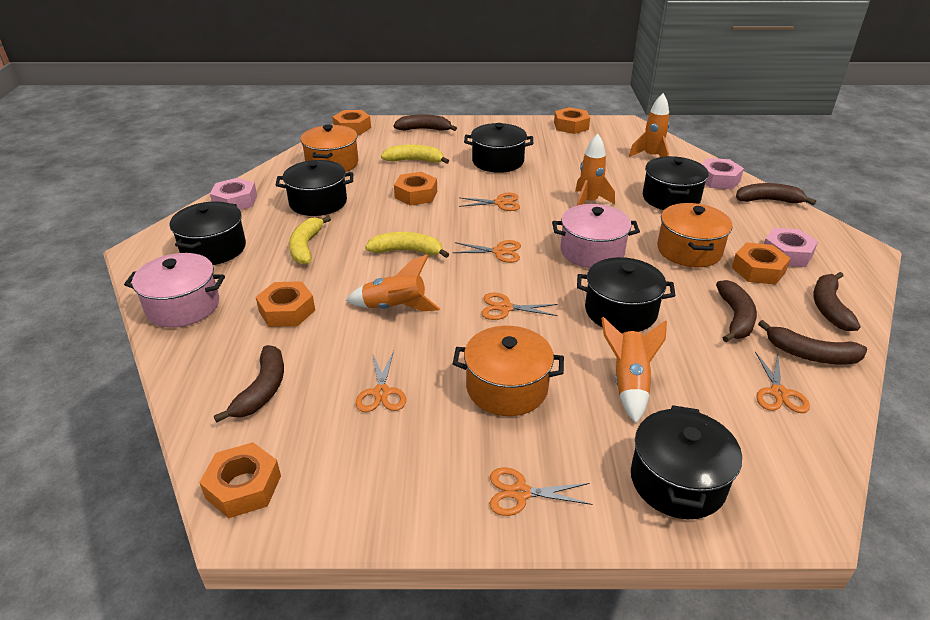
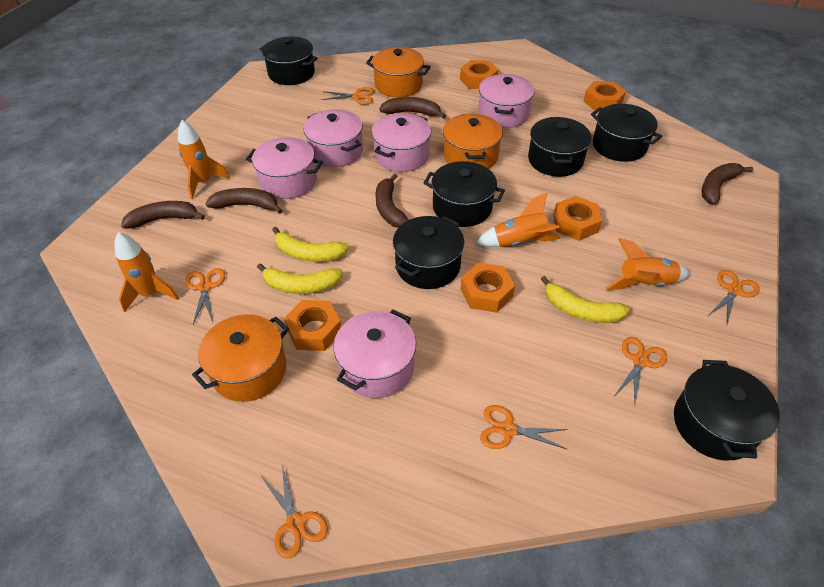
brown banana: [214,345,284,423] [394,114,457,131] [716,280,757,342] [736,183,816,205] [758,320,867,364] [813,272,861,331] = 6 -> [121,201,205,228] [206,188,283,214] [375,173,409,228] [379,97,446,119] [701,163,753,205] = 5
orange nut: [199,442,281,518] [256,281,315,327] [333,110,371,135] [394,172,437,206] [554,107,590,134] [732,242,791,285] = 6 -> [284,300,341,351] [460,60,498,89] [461,263,515,313] [553,196,602,241] [583,81,626,111] = 5
pink nut: [210,178,257,210] [702,158,744,189] [764,228,818,267] = 3 -> none = 0
pink pot: [124,253,225,328] [552,204,640,268] = 2 -> [246,137,323,199] [303,109,363,167] [334,309,416,398] [372,113,431,172] [478,74,535,128] = 5

